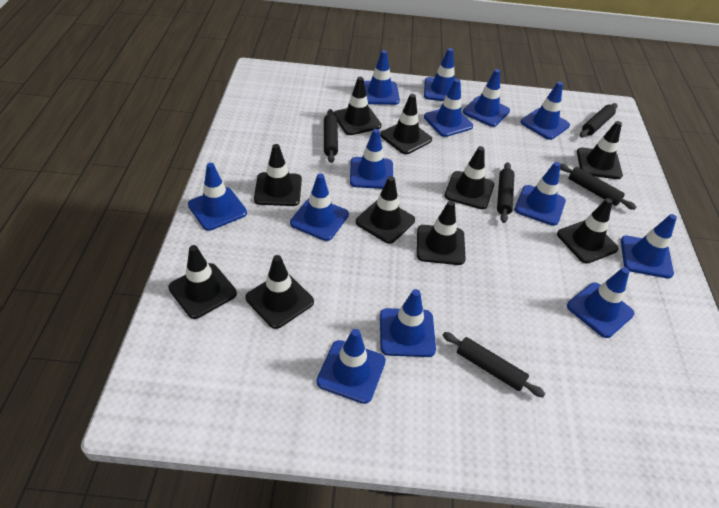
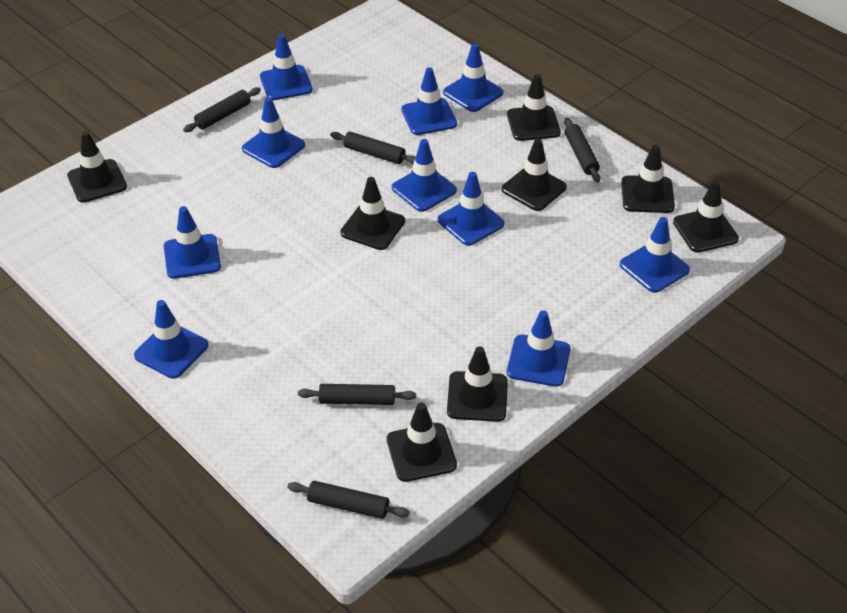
black traffic cone: [168,245,237,319] [246,255,314,329] [254,144,302,206] [333,77,382,135] [356,176,415,244] [380,94,432,154] [417,201,466,265] [445,146,494,210] [557,198,619,264] [577,121,623,179] = 10 -> [67,131,127,203] [340,177,405,250] [387,402,457,482] [447,346,508,422] [502,138,567,211] [507,74,561,141] [621,145,675,213] [673,180,739,253] = 8
blue traffic cone: [188,163,247,231] [290,174,349,241] [316,329,386,404] [350,129,393,189] [364,50,400,105] [380,289,436,357] [424,48,461,101] [424,79,473,137] [463,69,510,127] [515,162,566,226] [521,82,570,140] [567,267,634,338] [621,214,677,278] = 13 -> [134,300,208,379] [164,206,221,279] [242,97,305,168] [260,34,313,100] [392,139,457,212] [401,67,457,135] [438,172,504,246] [443,43,503,112] [507,310,570,387] [620,217,690,293] = 10

